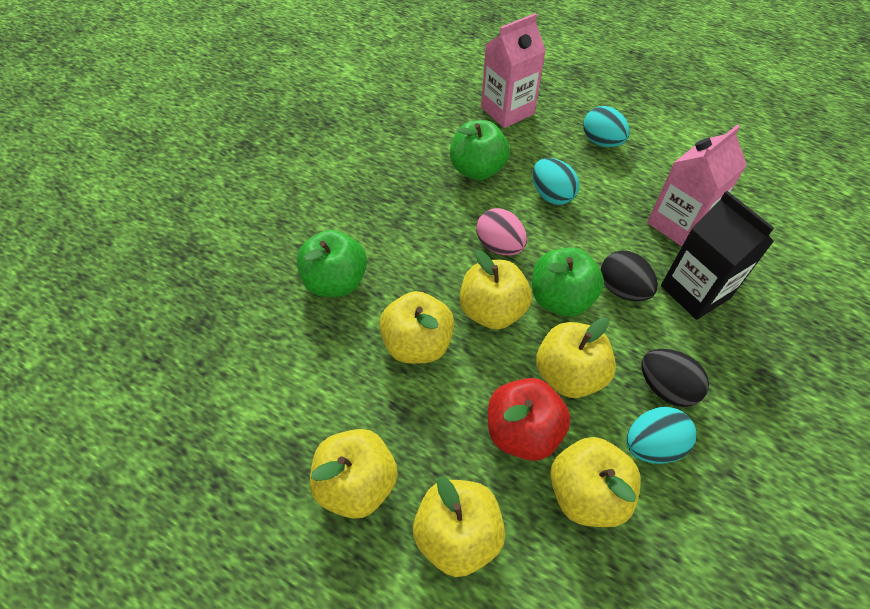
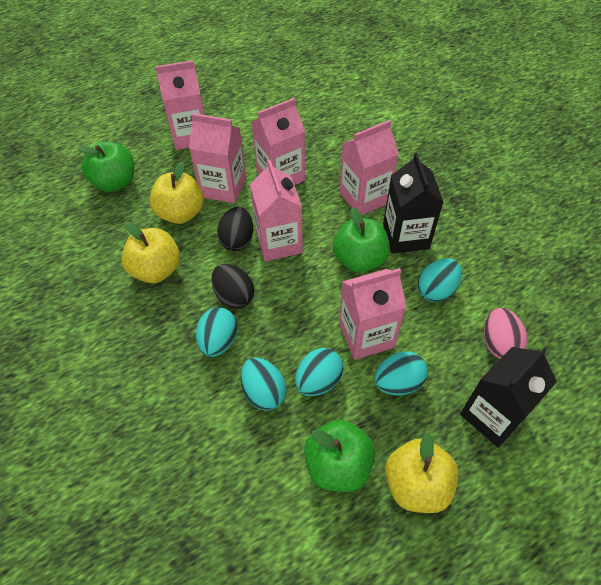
black carton: [661,191,774,320] = 1 -> [383,152,444,254] [460,347,557,448] = 2
pink carton: [481,13,546,128] [647,125,747,247] = 2 -> [155,60,205,150] [189,113,246,204] [250,159,303,261] [252,98,305,185] [339,268,406,360] [340,120,399,216] = 6
red apple: [488,378,571,461] = 1 -> none = 0
turquoise egg: [532,158,579,205] [583,106,630,147] [626,407,696,464] = 3 -> [196,307,237,357] [240,358,286,411] [295,348,343,396] [374,351,428,395] [417,258,462,302] = 5
yellow apple: [310,429,398,519] [379,291,454,364] [413,476,505,577] [459,250,532,329] [536,317,616,398] [550,437,641,527] = 6 -> [121,222,180,283] [150,161,204,224] [385,433,459,513] = 3

